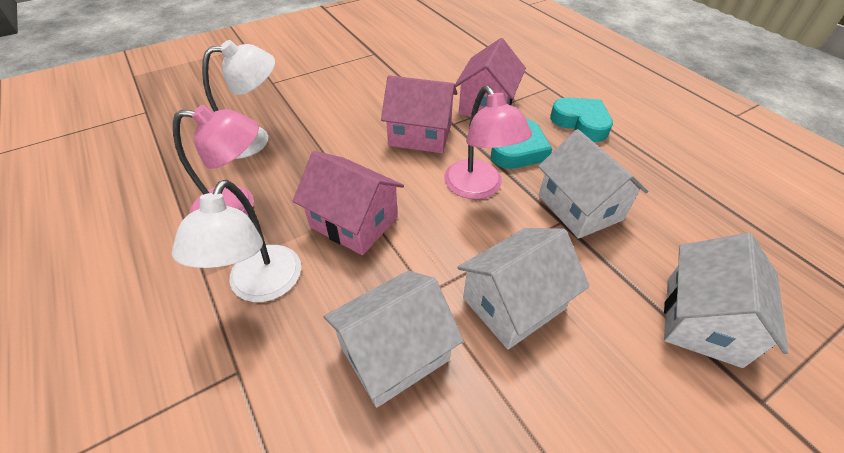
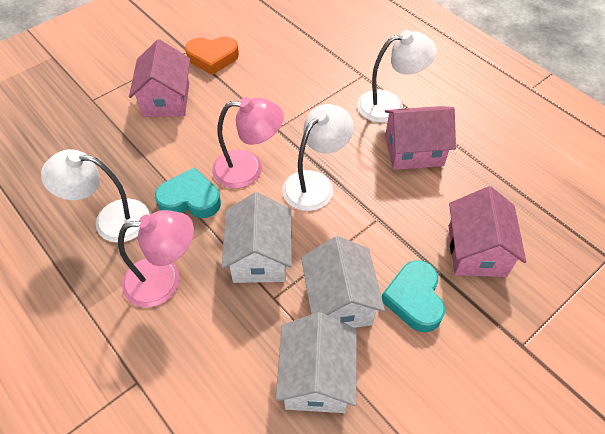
orange heart: none = 0 -> [185,36,239,75] = 1
white house: [324,271,464,408] [457,228,590,350] [538,129,648,239] [664,233,789,368] = 4 -> [222,192,292,283] [275,312,357,413] [301,236,385,328] = 3
white lamp: [172,180,301,302] [202,40,275,159] = 2 -> [41,149,150,243] [282,104,354,211] [357,30,437,123] = 3

